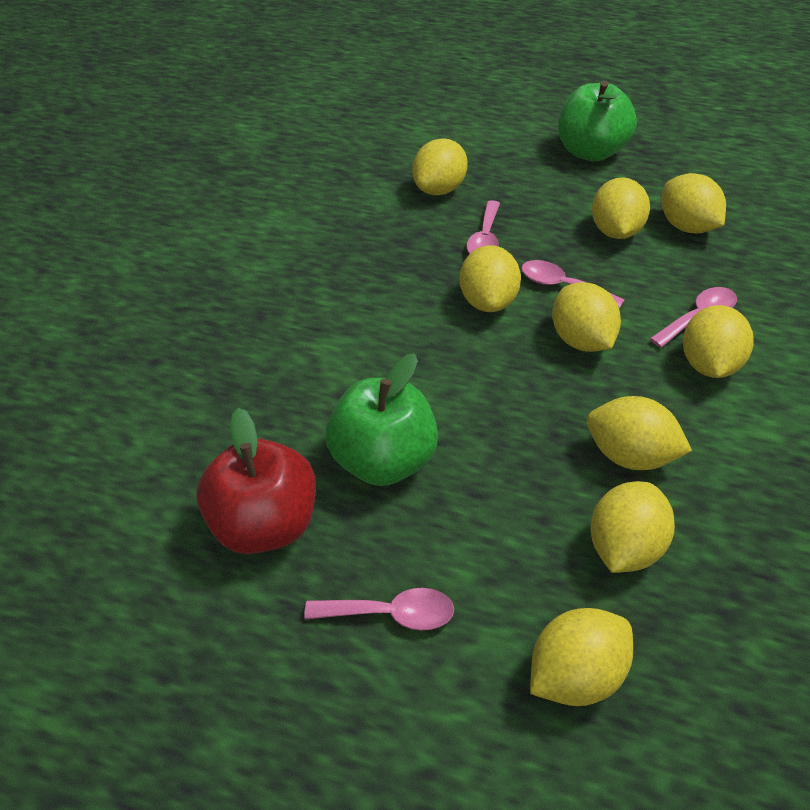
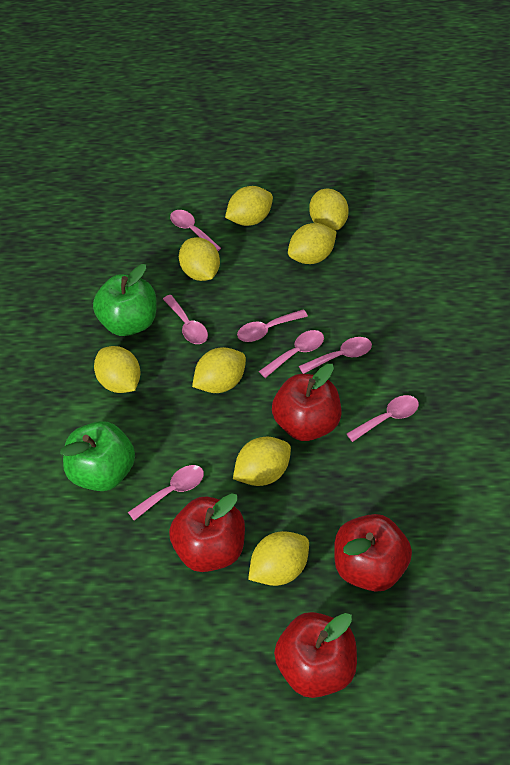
pink spoon: [304,588,454,630] [466,200,500,254] [521,260,624,308] [650,287,737,348] = 4 -> [128,465,204,521] [163,295,208,344] [170,210,221,251] [237,309,308,342] [259,330,324,378] [299,337,372,374] [347,395,419,442] = 7
red apple: [196,408,316,554] = 1 -> [169,493,245,572] [272,364,341,441] [274,612,357,698] [334,514,412,592] = 4
yellow lemon: [412,138,468,196] [460,245,521,312] [530,608,633,706] [552,282,621,352] [587,396,692,470] [591,481,675,573] [592,177,650,239] [662,173,726,234] [683,305,754,378] = 9 -> [94,346,141,393] [179,237,220,281] [192,347,246,393] [225,186,273,226] [233,437,291,486] [248,531,309,586] [288,223,337,264] [309,189,349,231] = 8

